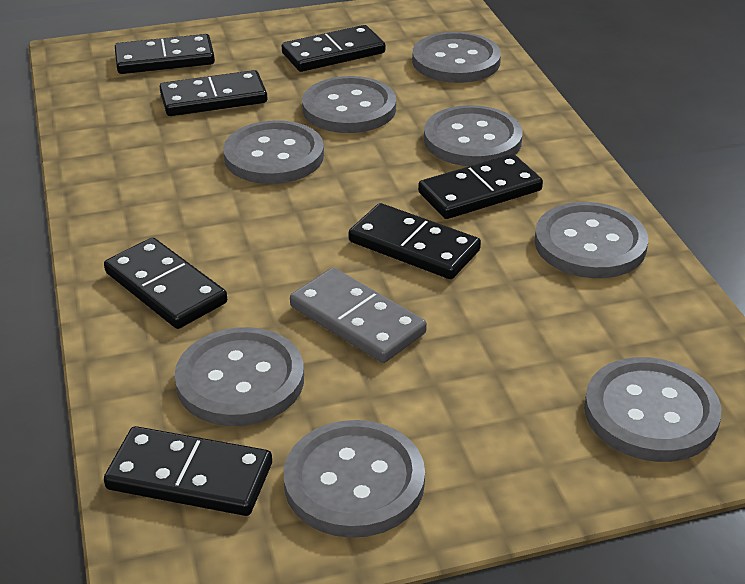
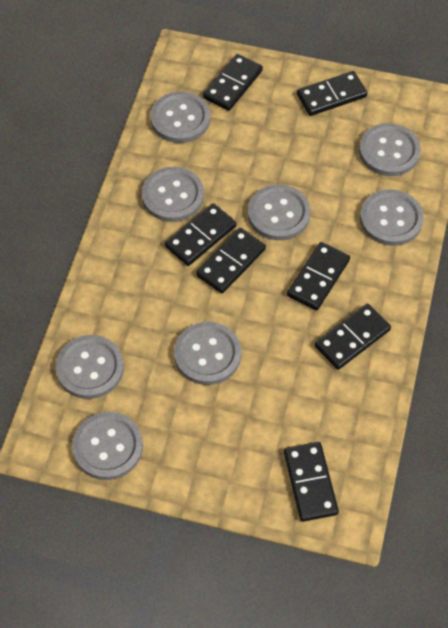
grey domino: [290,268,427,363] = 1 -> none = 0

